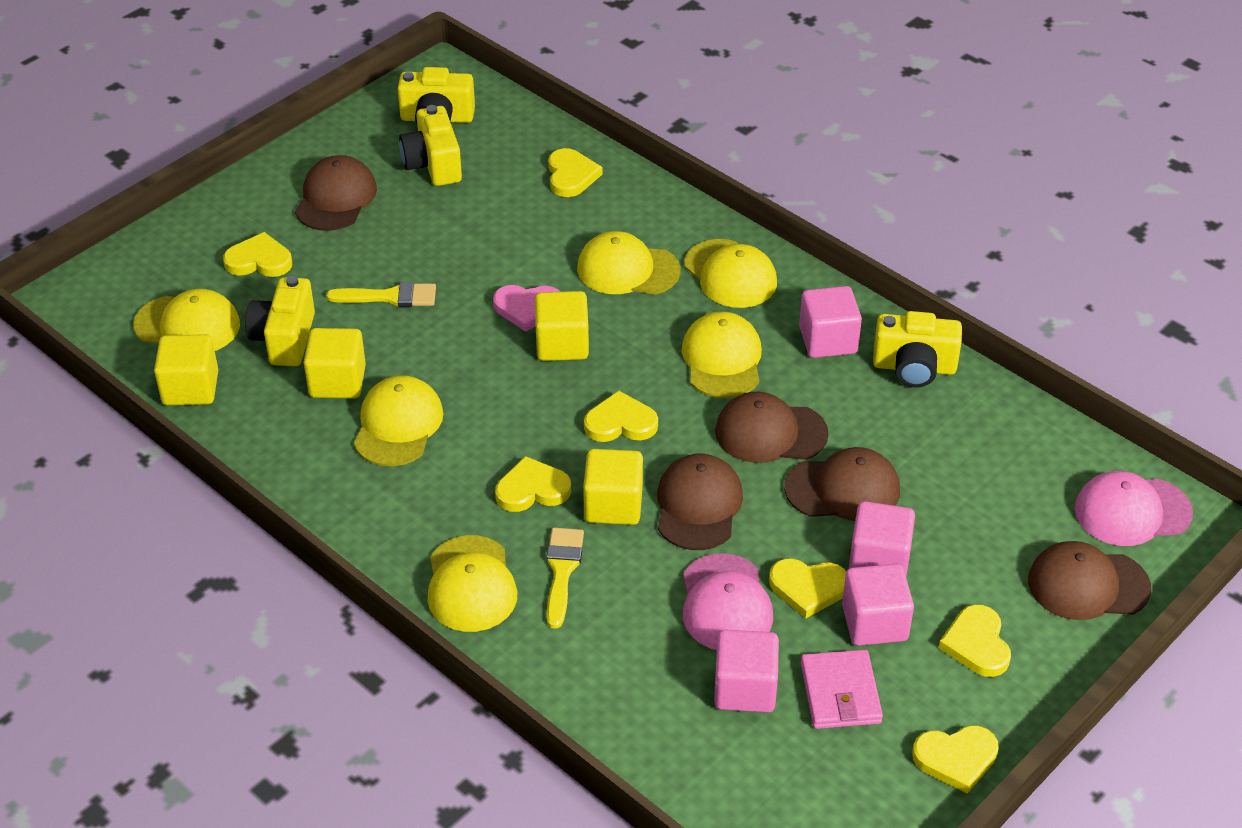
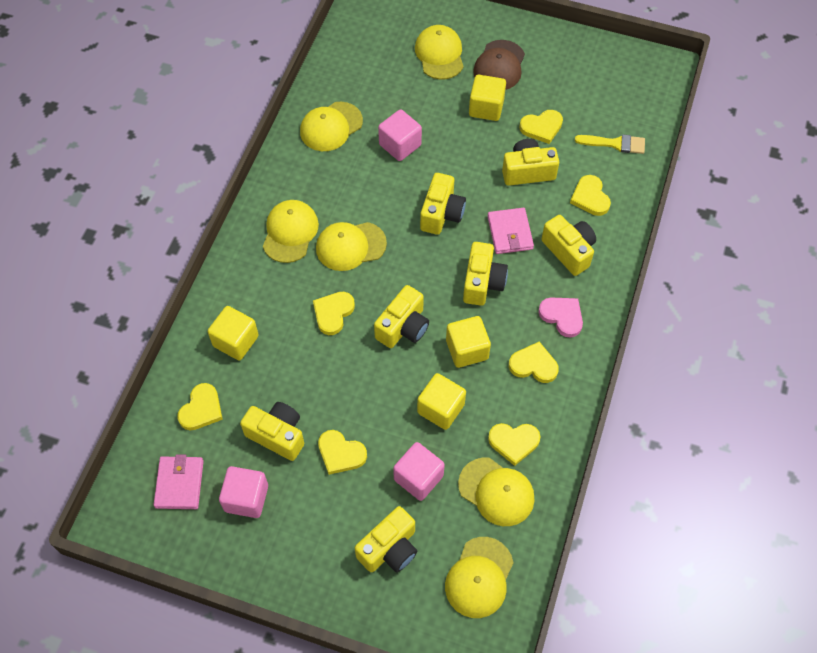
brown cap: [295,155,377,231] [657,454,743,550] [715,392,829,463] [784,447,900,521] [1028,541,1151,620] = 5 -> [473,40,525,90] = 1
pink cap: [683,553,773,650] [1075,471,1193,546] = 2 -> none = 0
pink cube: [714,629,779,713] [799,286,862,358] [842,564,914,646] [849,501,915,576] = 4 -> [219,466,268,518] [378,109,422,161] [393,442,445,501] = 3
pink wallet: [801,650,883,729] = 1 -> [154,454,204,509] [487,208,534,254] = 2
yellow brush: [326,282,436,307] [546,528,584,629] = 2 -> [575,134,645,154] = 1
yellow camera: [245,276,315,366] [398,67,475,123] [399,105,462,186] [873,311,962,387] = 4 -> [240,402,304,461] [355,506,417,572] [374,285,429,348] [420,173,466,235] [463,242,508,306] [502,139,559,186] [541,215,596,276] = 7

